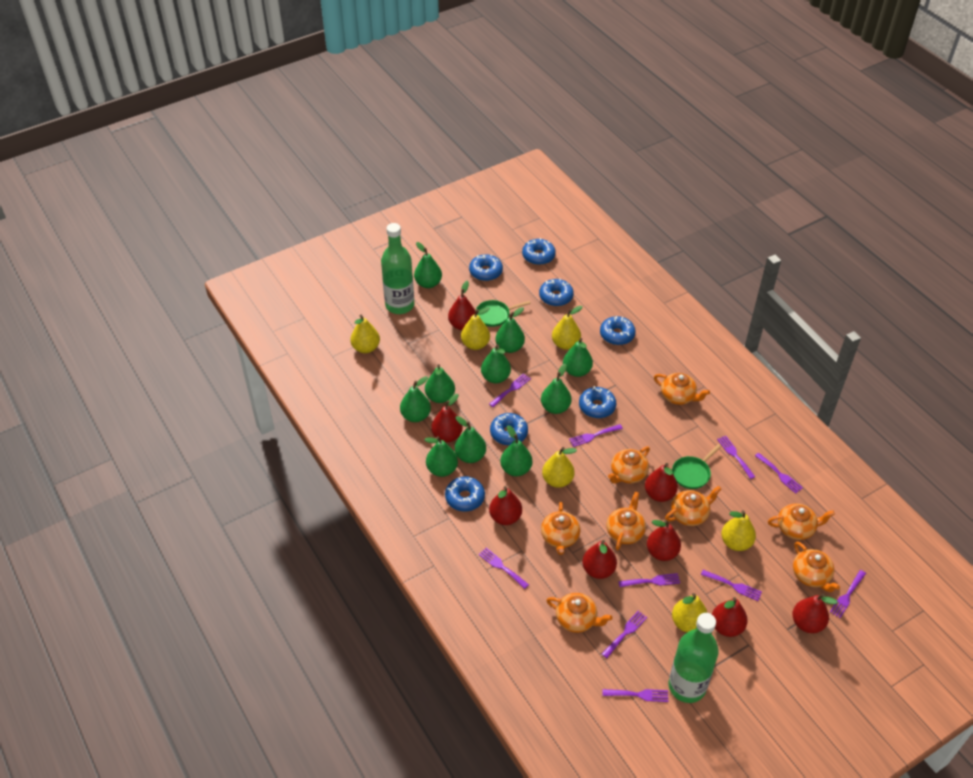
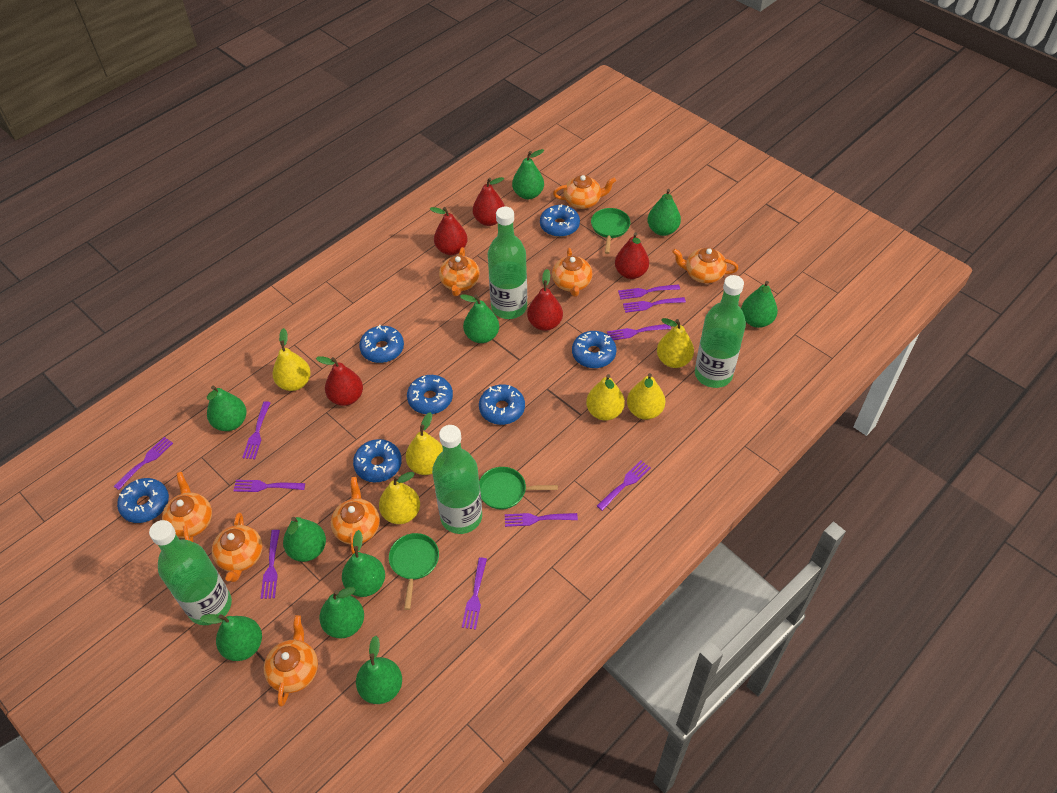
green bottle: [381,223,414,314] [669,613,719,703] = 2 -> [149,520,232,625] [432,425,482,534] [488,207,527,319] [695,275,746,388] = 4
green pan: [476,300,531,327] [672,444,721,489] = 2 -> [389,533,439,610] [479,467,558,510] [591,208,630,254] = 3
red pear: [431,394,463,442] [448,280,476,330] [489,486,522,525] [582,540,617,579] [645,463,678,502] [647,520,681,561] [712,597,748,637] [792,594,838,633] = 8 -> [316,357,363,406] [430,207,467,255] [473,177,505,226] [527,269,563,331] [615,232,649,279] = 5

